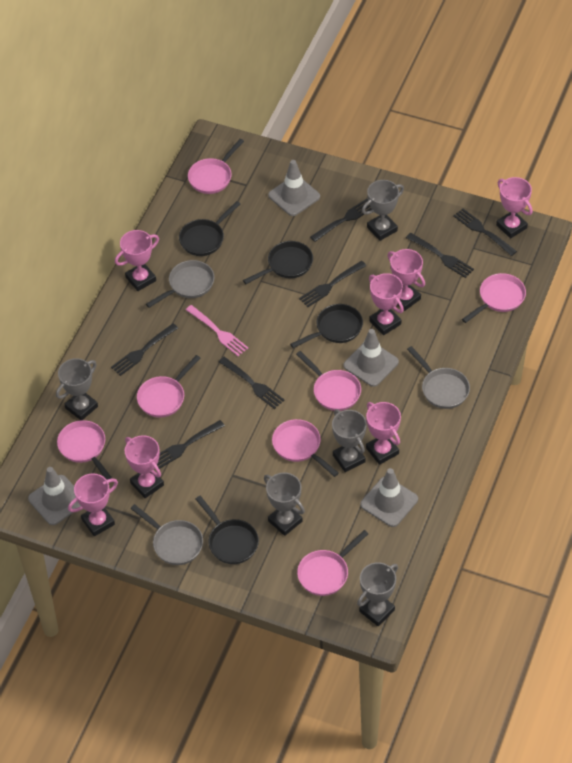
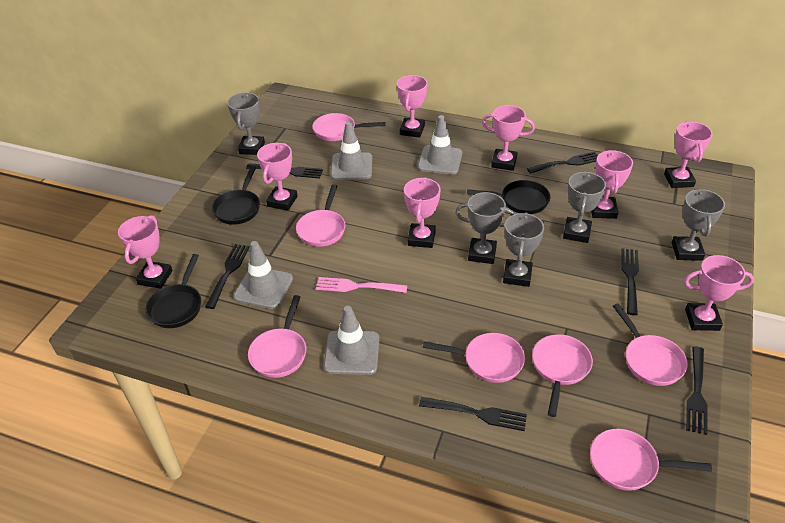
black fork: [111,323,178,376] [157,420,225,469] [219,357,284,409] [299,261,366,307] [310,199,372,242] [406,233,474,278] [453,208,517,256] = 7 -> [205,244,249,309] [246,163,323,179] [419,397,527,431] [527,152,598,174] [621,248,639,315] [686,346,708,435] = 6
black pan: [179,201,240,256] [196,496,259,564] [243,241,313,284] [290,304,363,348] = 4 -> [146,254,201,328] [212,166,260,225] [467,180,550,214] = 3
grey pan: [131,504,203,565] [146,260,214,308] [407,346,470,409] = 3 -> none = 0
pink trophy: [68,473,118,536] [115,230,159,291] [125,435,164,498] [366,402,401,465] [369,273,404,335] [387,249,425,311] [496,177,533,238] = 7 -> [118,215,172,289] [257,143,298,210] [397,75,428,138] [404,177,440,248] [482,105,535,171] [591,150,633,219] [664,122,713,188] [684,255,754,331] = 8

